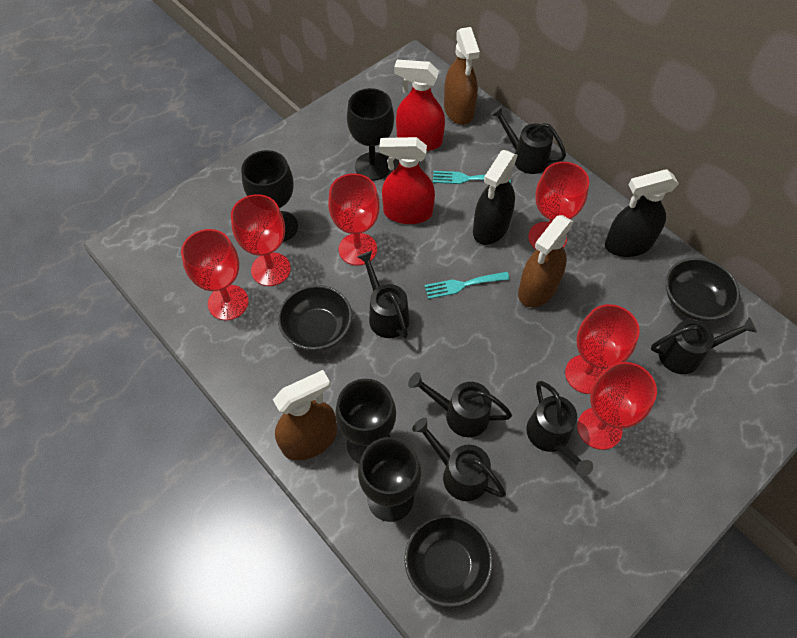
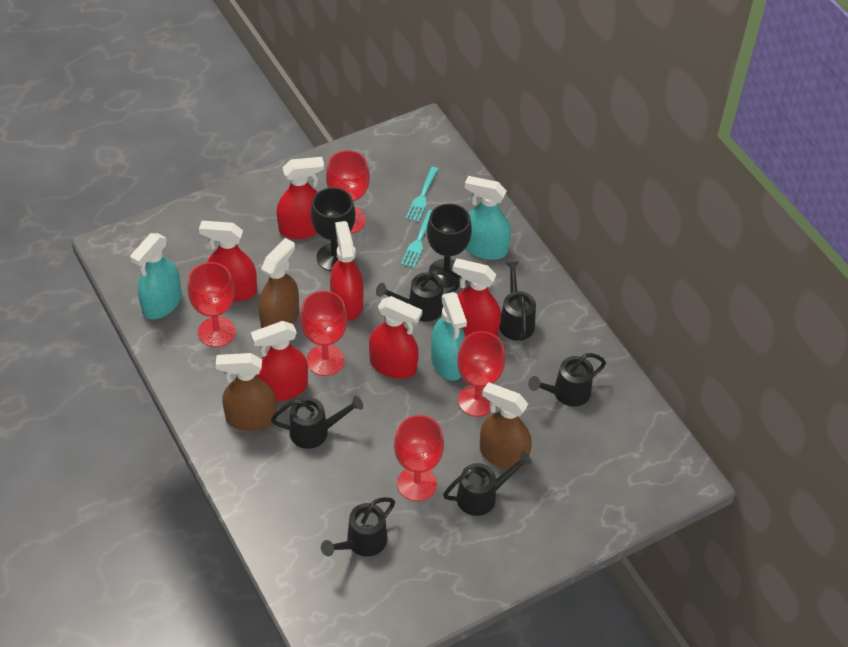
black bowl: [278,285,352,351] [404,515,493,607] [666,258,740,321] = 3 -> none = 0
black goblet: [241,150,298,242] [335,379,396,464] [347,88,394,181] [358,437,421,522] = 4 -> [311,187,356,271] [427,203,472,287] = 2
black spray bottle: [473,150,518,245] [605,169,679,257] = 2 -> none = 0
red goblet: [181,229,249,320] [231,194,291,286] [328,173,380,266] [528,162,589,250] [565,304,640,394] [577,362,657,450] = 6 -> [188,262,236,347] [300,291,348,376] [326,150,370,233] [394,415,444,501] [457,331,505,417] = 5
red spray bottle: [379,137,435,224] [394,60,445,151] = 2 -> [199,221,257,301] [251,321,308,402] [277,157,324,239] [330,221,364,321] [369,296,422,379] [453,259,501,337] = 6
turquoise spray bottle: none = 0 -> [130,233,182,319] [431,292,467,381] [465,176,511,260] = 3

